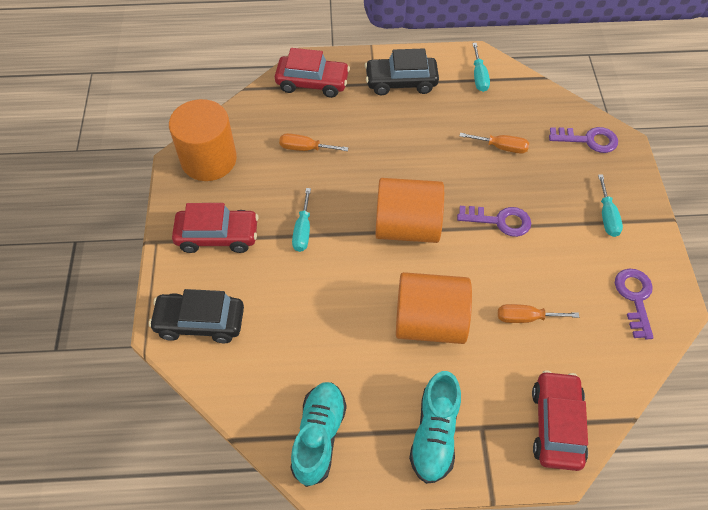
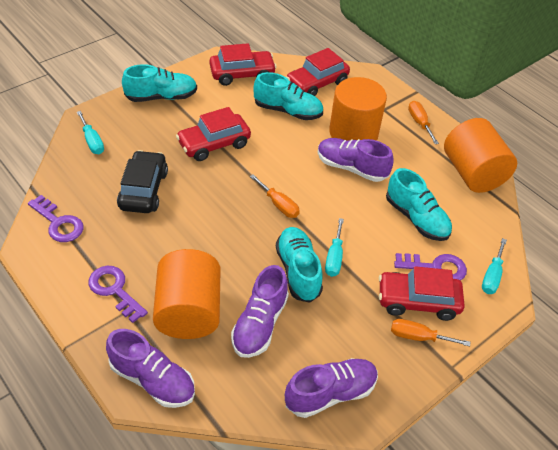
black car: [149,289,244,343] [365,49,439,96] = 2 -> [117,150,168,213] = 1
purple shoe: none = 0 -> [106,329,195,408] [231,265,289,358] [285,358,378,418] [318,138,394,182] = 4
red car: [172,203,259,253] [275,48,350,98] [532,370,588,471] = 3 -> [176,107,251,161] [209,43,277,86] [286,48,350,96] [379,266,465,321] = 4
turquoise shoe: [290,382,347,487] [409,371,461,484] = 2 -> [122,64,197,102] [253,72,323,120] [276,227,323,303] [386,168,452,241] = 4

